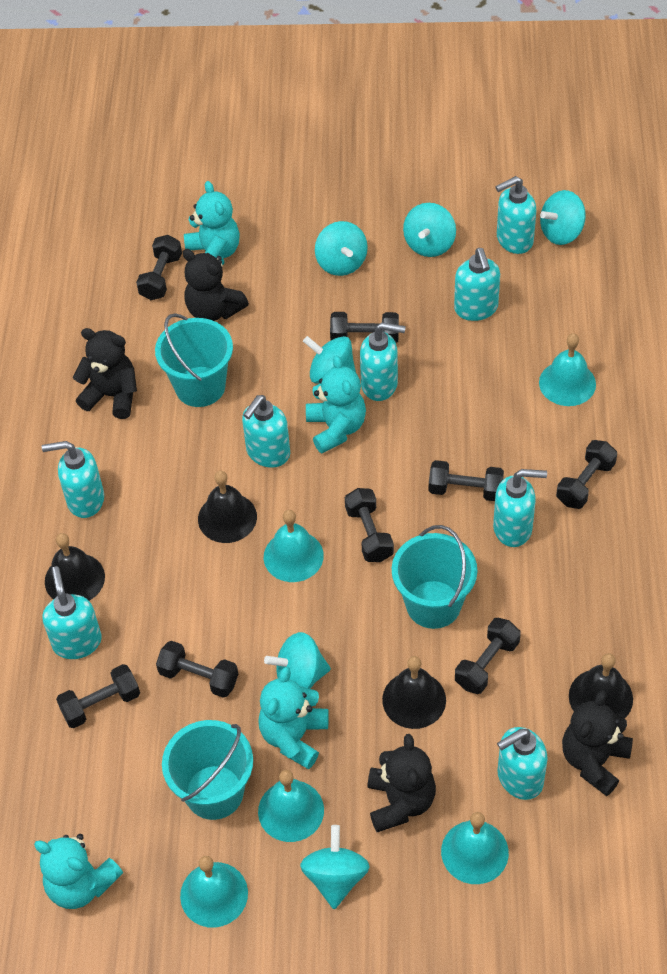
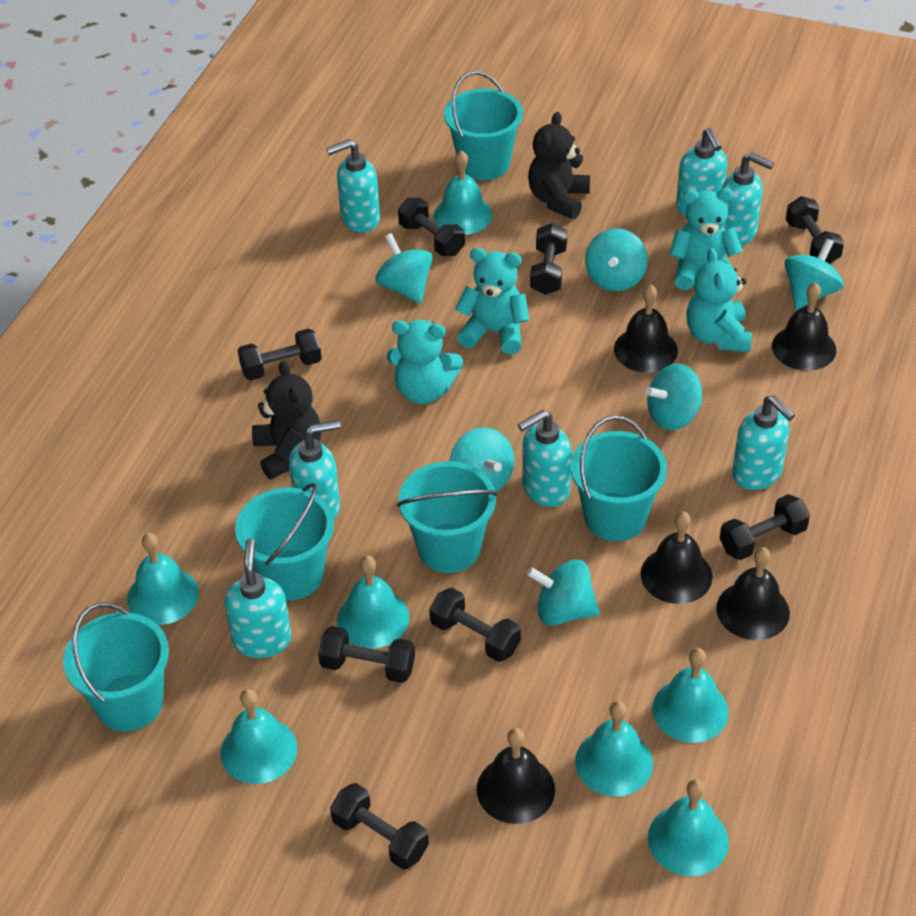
black bell: [45,533,105,601] [198,471,257,543] [382,656,446,729] [569,653,633,718] = 4 -> [477,728,555,824] [614,285,678,373] [641,511,712,604] [716,547,790,640] [772,282,836,371] = 5
black teddy bear: [73,328,137,419] [183,249,249,321] [367,734,436,832] [562,690,633,796] = 4 -> [252,361,321,479] [528,112,590,219] = 2
turquoise bell: [180,856,248,928] [258,770,324,842] [264,510,324,582] [441,812,509,884] [539,333,596,406] = 5 -> [127,533,199,625] [221,689,297,784] [337,555,410,648] [434,150,493,235] [575,701,653,797] [648,779,729,876] [652,648,729,743] = 7
turquoise bucket: [155,313,233,407] [162,720,253,820] [392,525,477,629] = 3 -> [63,603,169,731] [235,483,334,600] [397,461,498,573] [444,71,523,180] [570,416,667,541] = 5
turquoise soap dispenser: [42,441,104,518] [43,566,102,659] [242,395,290,468] [360,322,406,401] [454,248,500,321] [493,469,547,547] [495,176,536,254] [497,727,548,800] = 8 -> [224,539,292,658] [289,420,341,519] [326,139,380,233] [518,410,572,507] [676,128,727,216] [722,152,774,246] [732,395,795,490] = 7

